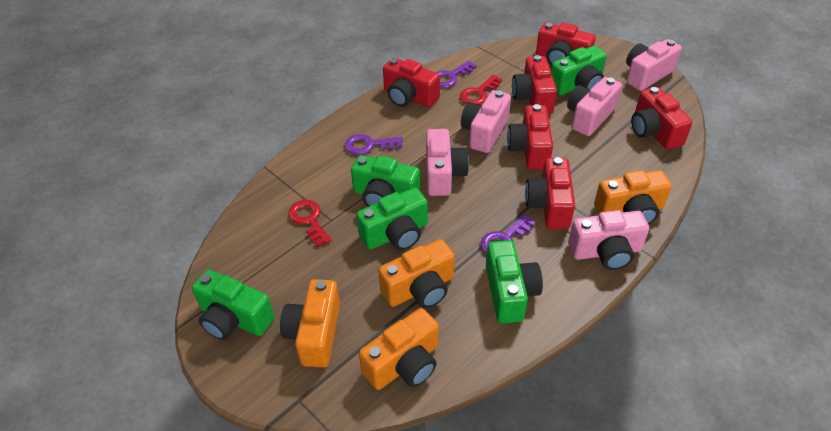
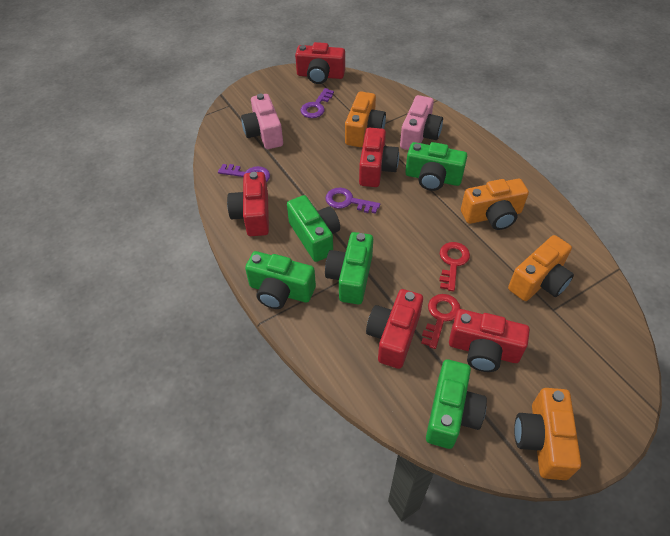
pink camera: [426,129,469,196] [461,90,511,153] [567,77,622,136] [568,210,649,270] [626,39,682,91] = 5 -> [241,94,283,149] [400,95,443,150] = 2
red camera: [383,58,440,107] [507,104,553,170] [512,55,557,114] [525,157,575,229] [536,22,596,66] [631,87,692,150] = 6 -> [227,172,269,236] [295,42,345,84] [359,128,399,187] [366,289,423,369] [449,309,530,372] = 5

